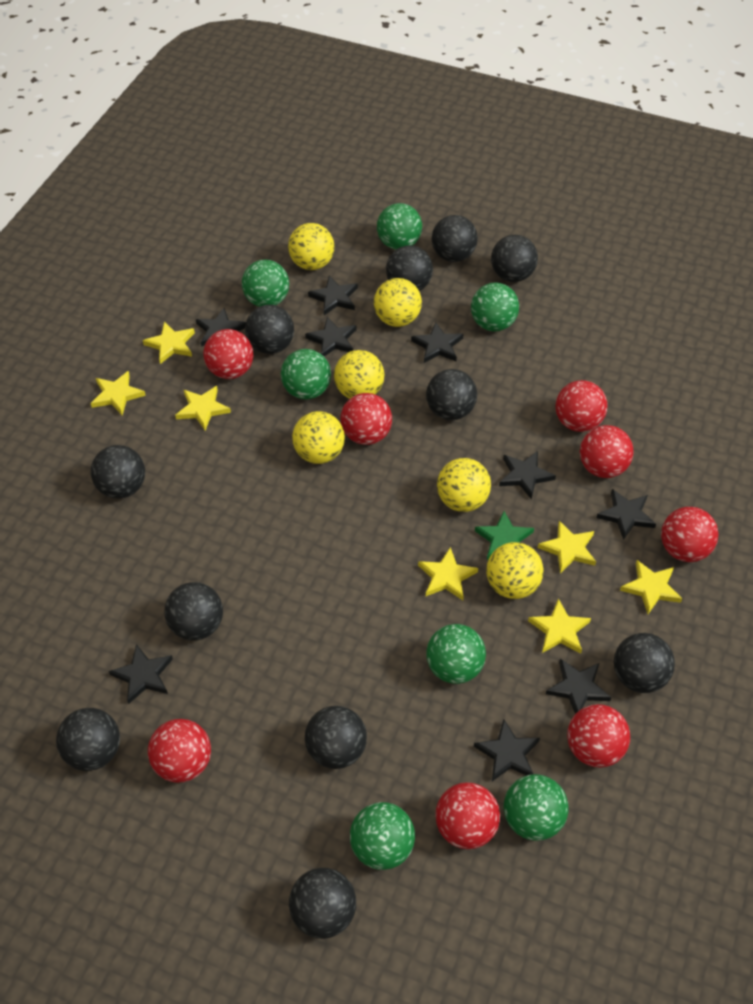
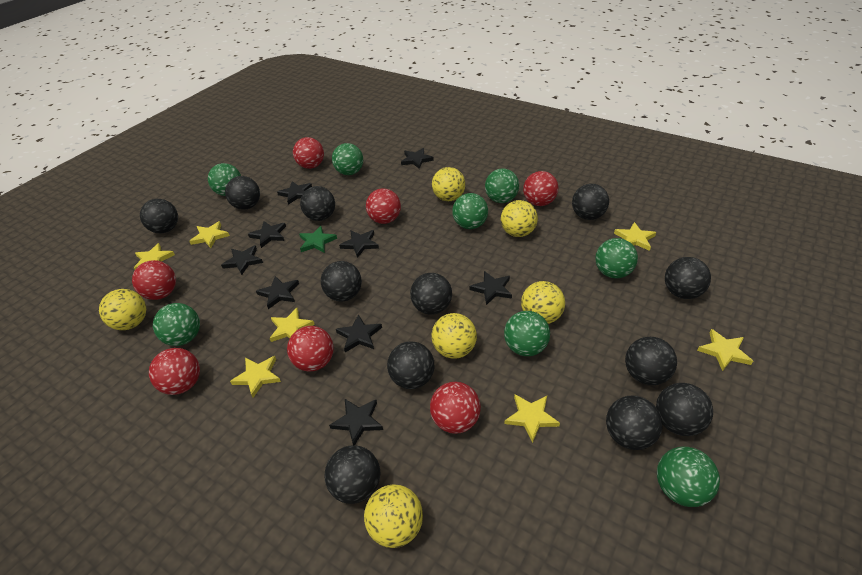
black ball: [56,708,120,771] [91,445,145,499] [164,582,223,641] [245,305,294,354] [289,868,356,939] [305,706,367,769] [386,245,433,291] [426,369,477,420] [432,215,478,262] [491,235,538,282] [614,633,675,693] = 11 -> [140,199,178,233] [225,176,260,210] [300,186,335,221] [321,261,362,302] [325,445,381,504] [387,341,435,389] [410,273,452,315] [572,184,609,220] [606,396,662,450] [625,337,677,385] [656,383,713,436] [665,257,711,299] = 12
green ball: [242,260,289,307] [281,349,331,400] [350,802,415,870] [377,203,422,250] [426,624,486,684] [471,283,519,331] [504,774,569,841] = 7 -> [153,303,200,346] [208,163,241,196] [332,143,363,175] [452,193,488,229] [485,169,519,203] [504,311,550,356] [595,238,638,278] [657,447,720,507] = 8
red ball: [148,719,211,783] [203,329,253,379] [340,393,392,445] [435,782,500,849] [555,380,608,432] [567,704,630,768] [580,425,634,478] [661,507,719,562] = 8 -> [132,260,176,300] [149,348,200,395] [287,326,334,371] [293,137,324,169] [366,188,401,224] [430,382,481,434] [523,171,558,206] = 7

